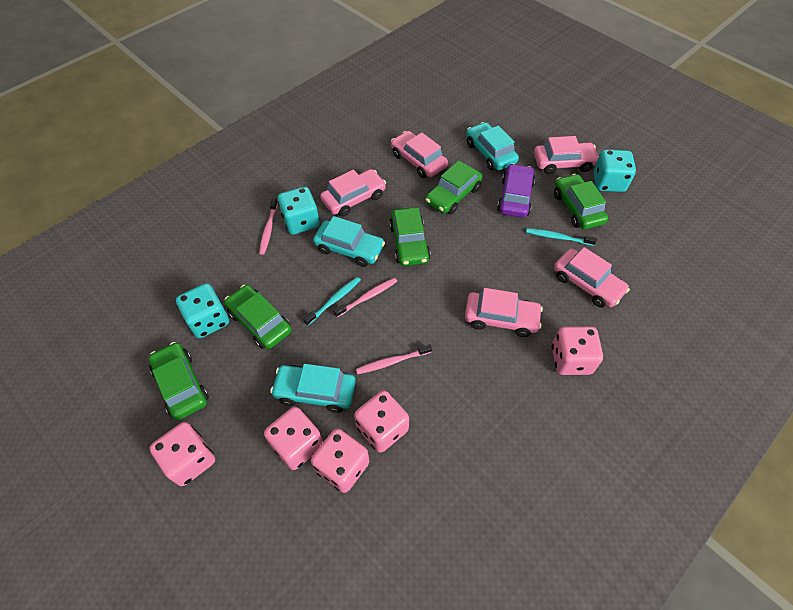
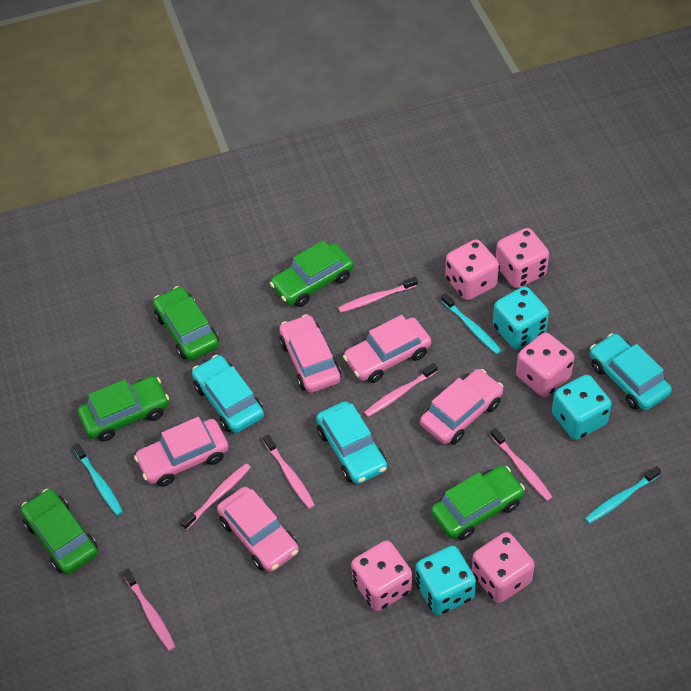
pink toothbrush: [259,198,278,255] [333,278,397,317] [356,344,432,374] = 3 -> [123,569,176,651] [180,463,251,530] [263,434,315,509] [338,277,418,313] [364,363,438,417] [491,428,552,501] = 6
purple car: [497,163,535,218] = 1 -> none = 0
turquoise toothbrush: [303,277,361,326] [526,228,597,246] = 2 -> [73,443,123,516] [441,293,502,354] [585,466,661,524] = 3

